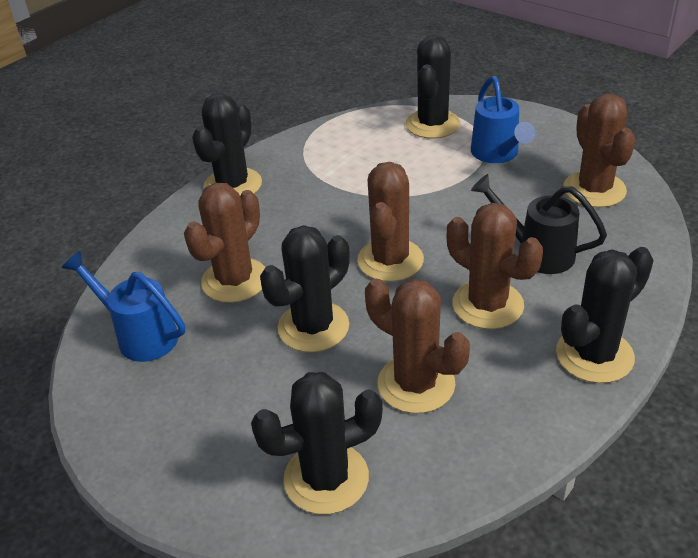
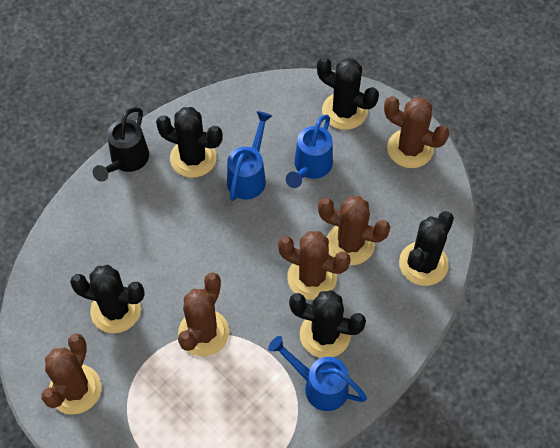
blue watering can: [62,251,185,362] [471,76,535,163] = 2 -> [227,111,272,201] [268,336,367,411] [286,115,333,188] = 3

